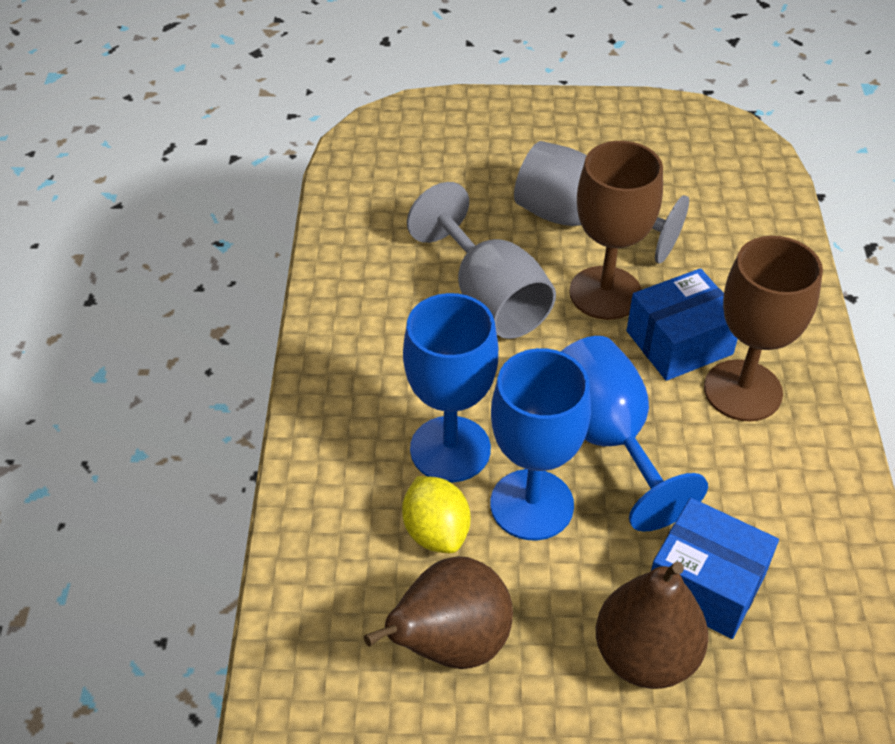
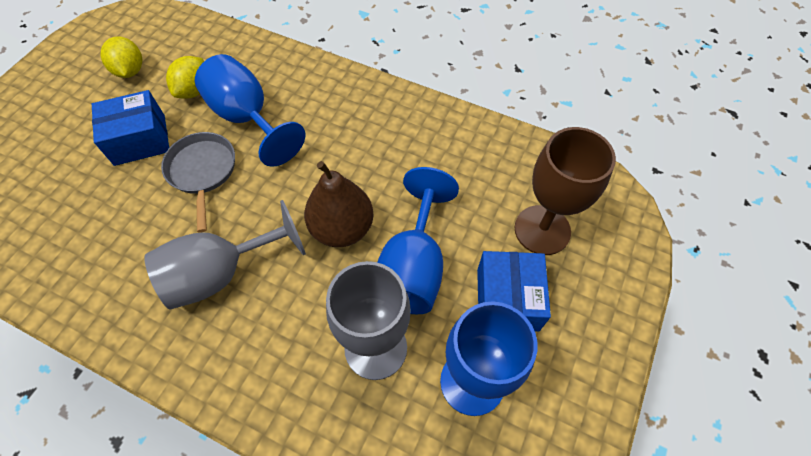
brown goblet: [569,141,663,320] [704,236,823,421] = 2 -> [515,127,616,255] = 1
brown pear: [364,556,513,669] [596,562,709,689] = 2 -> [304,161,374,247] = 1
grey pan: none = 0 -> [161,132,235,233] = 1
yellow lemon: [402,476,470,553] = 1 -> [100,36,142,78] [166,56,204,99] = 2

